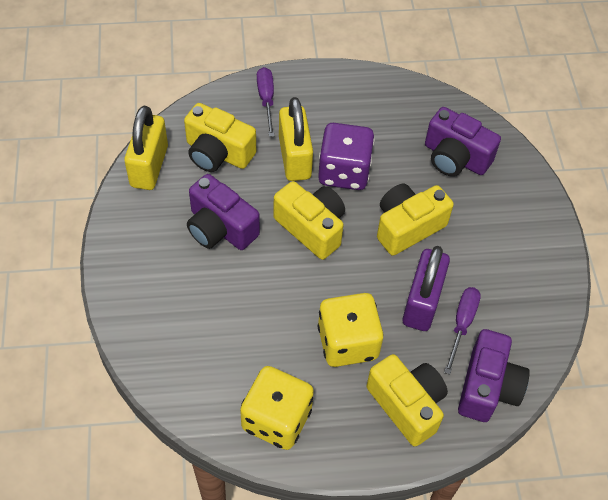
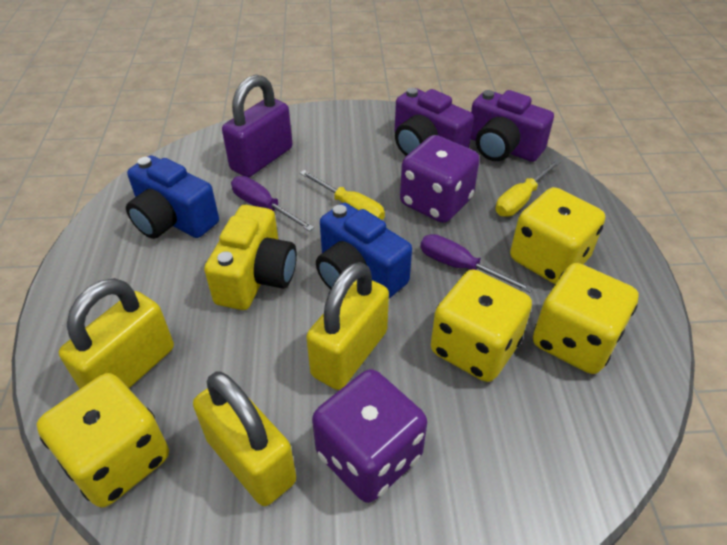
blue camera: none = 0 -> [126,155,219,239] [316,203,412,298] = 2
purple camera: [187,174,260,250] [425,107,501,176] [458,329,530,422] = 3 -> [395,88,474,156] [470,90,554,162] = 2
purple dice: [318,123,375,190] = 1 -> [312,369,427,503] [400,135,480,223] = 2
yellow camera: [184,103,256,172] [274,181,345,260] [367,354,448,447] [377,184,454,256] = 4 -> [204,205,297,310] = 1
yellow dice: [240,366,314,450] [318,293,383,367] = 2 -> [36,373,169,508] [431,269,532,382] [510,187,605,284] [533,263,639,374] = 4
yellow padlock: [124,106,168,190] [279,97,313,181] = 2 -> [59,278,174,389] [193,372,296,506] [306,262,389,390] = 3
yellow screwdriver: none = 0 -> [300,170,385,220] [496,159,561,217] = 2

